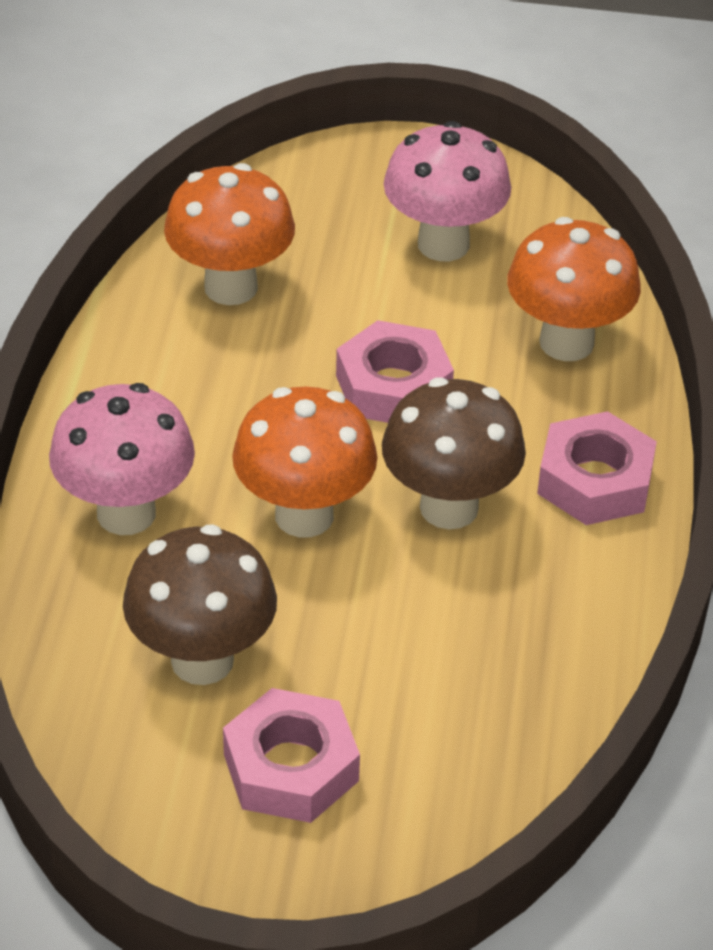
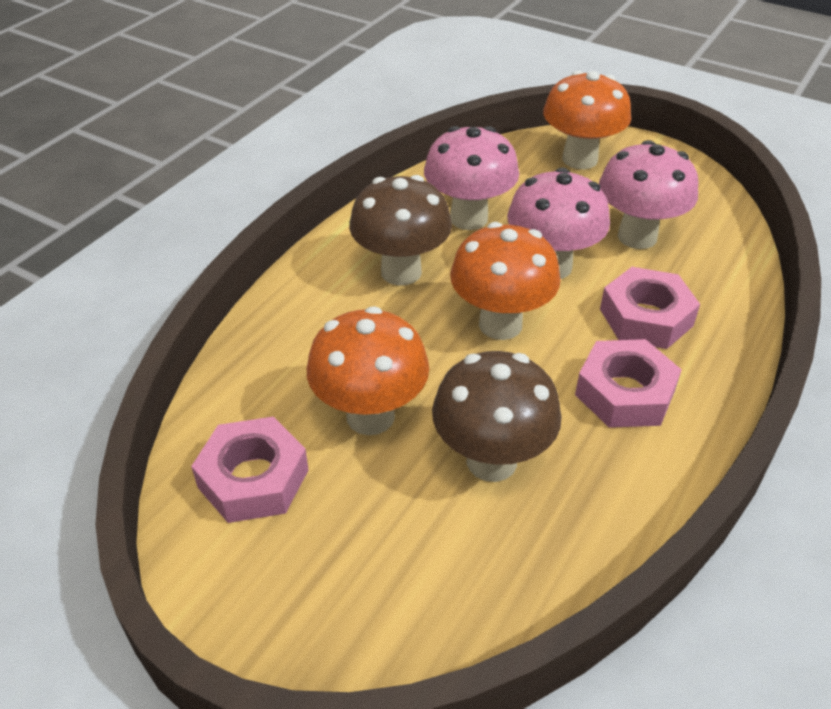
pink mushroom: [49,383,195,535] [384,121,511,261] = 2 -> [424,126,519,230] [507,168,610,279] [599,140,698,249] = 3

